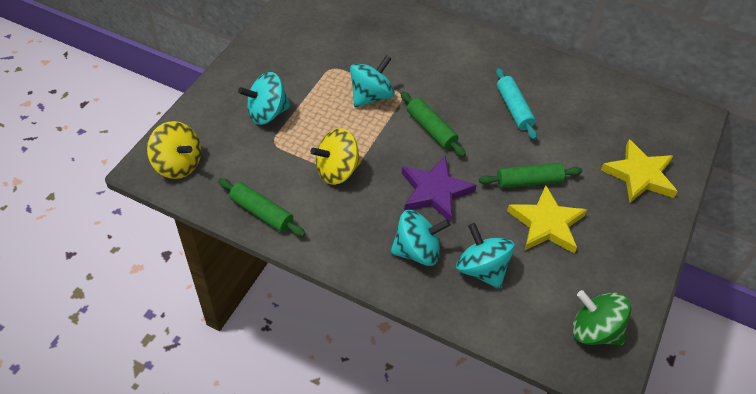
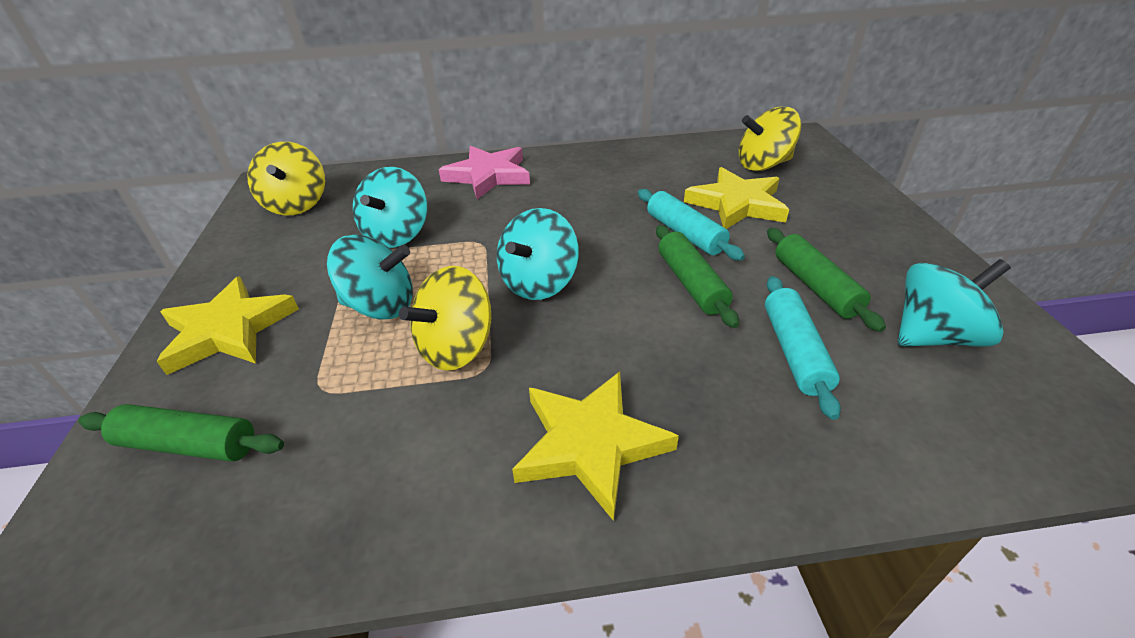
green spinning top: [572,290,631,345] = 1 -> none = 0
pink star: none = 0 -> [439,146,530,199] = 1
purple star: [401,156,477,223] = 1 -> none = 0
turquoise rolling pin: [496,68,537,140] = 1 -> [638,189,745,261] [765,276,841,420] = 2
yellow spinning top: [147,121,201,179] [310,128,361,185] = 2 -> [247,142,325,215] [399,266,492,371] [739,106,801,171] = 3
yellow star: [507,185,587,254] [601,140,678,203] = 2 -> [157,276,299,375] [512,372,679,521] [684,167,789,229] = 3

